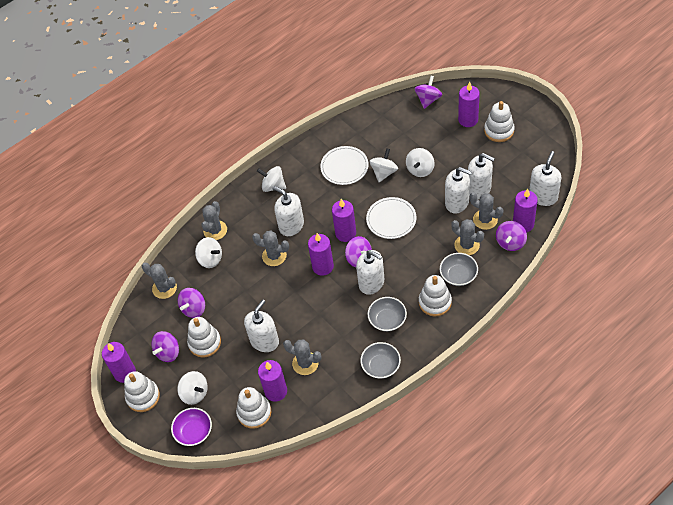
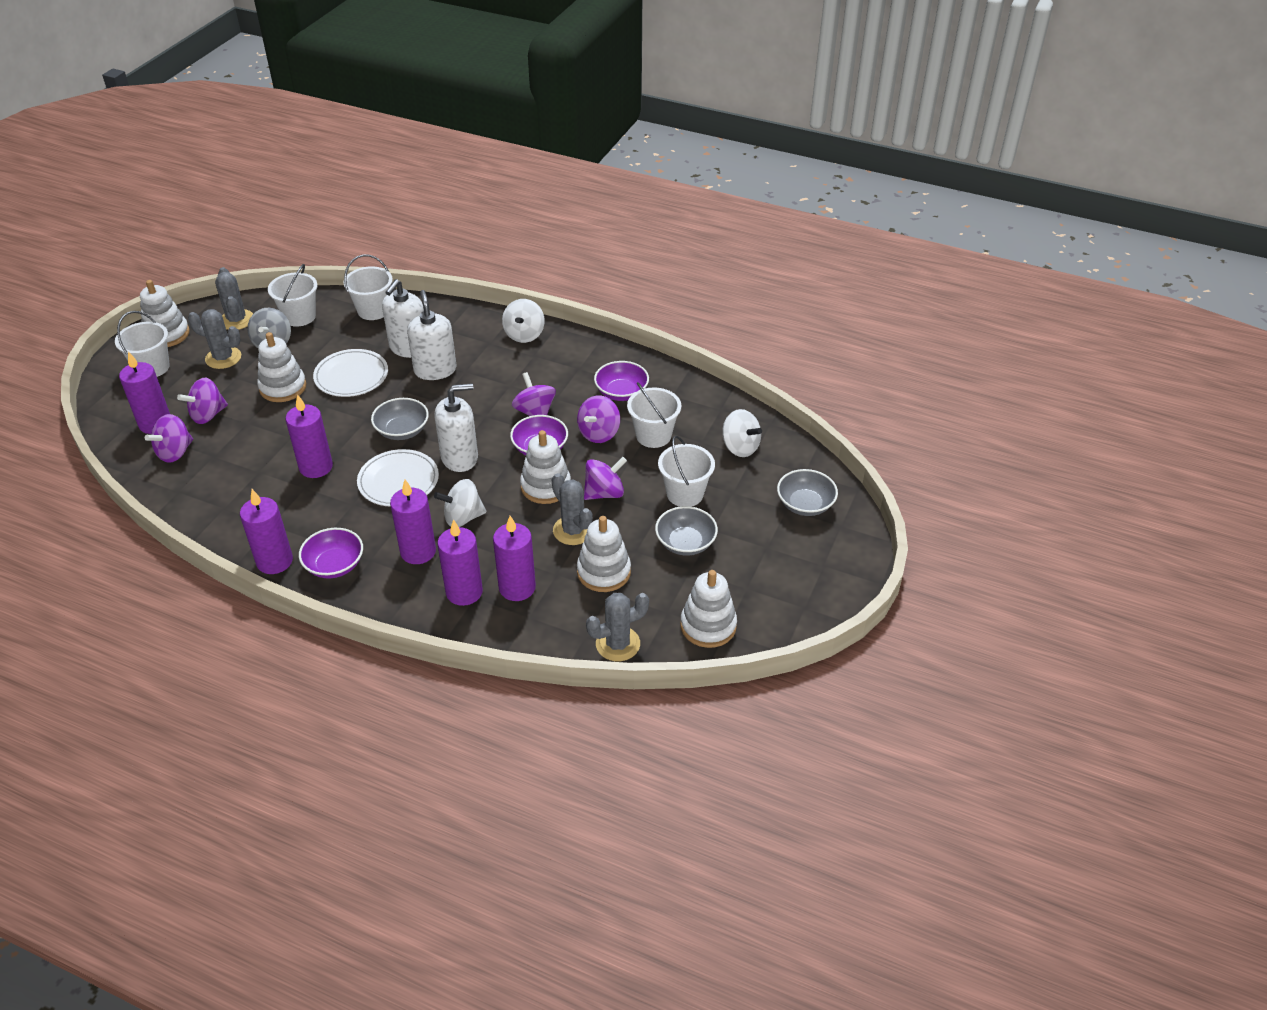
grey cactus: [142,263,177,299] [202,201,227,240] [252,231,289,266] [283,339,322,375] [451,219,484,255] [469,192,504,230] = 6 -> [188,309,241,369] [215,267,253,330] [552,473,593,545] [586,593,649,661] = 4
grey spinning top: none = 0 -> [247,308,291,348] = 1
purple bowl: [171,408,212,446] = 1 -> [299,528,363,578] [510,415,568,455] [594,361,649,401] = 3
white bucket: none = 0 -> [115,311,170,377] [268,264,318,327] [343,254,393,320] [627,382,681,448] [658,435,715,507] = 5
white soap dispenser: [244,299,279,352] [272,186,304,236] [356,250,384,295] [445,167,472,214] [468,153,495,200] [529,151,561,206] = 6 -> [382,279,424,358] [407,290,456,380] [434,383,478,472] = 3
white spinning top: [177,371,208,405] [195,237,222,268] [257,166,286,192] [370,148,398,182] [406,148,435,177] = 5 -> [434,479,486,527] [502,299,545,343] [722,409,762,457] = 3

